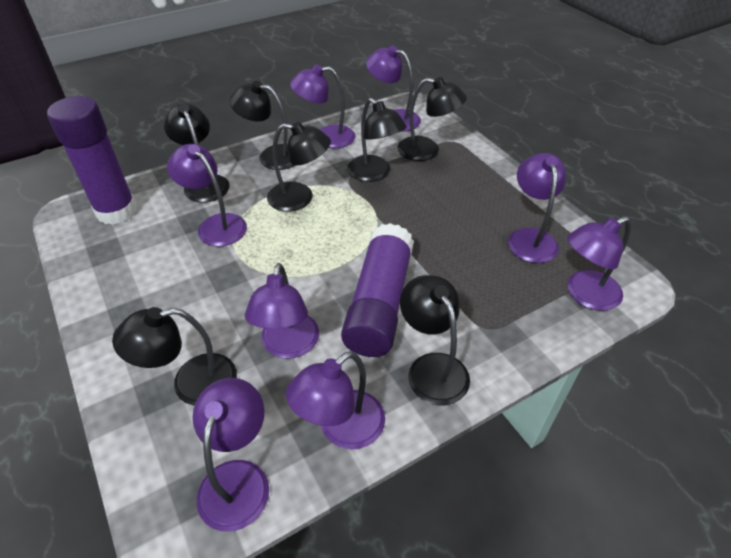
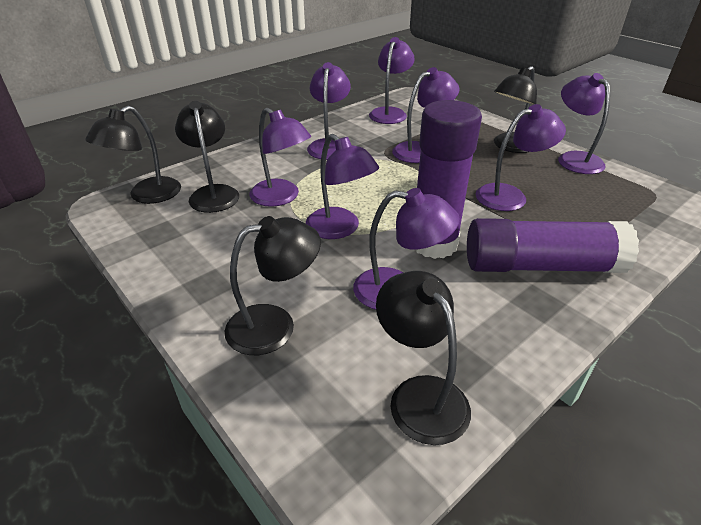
black lamp: [112,307,237,406] [164,103,230,203] [229,81,295,170] [267,122,331,212] [347,98,407,182] [397,77,467,161] [400,275,470,406] = 7 -> [86,106,181,204] [175,101,239,213] [225,216,321,355] [376,271,471,445] [494,66,537,153] = 5

